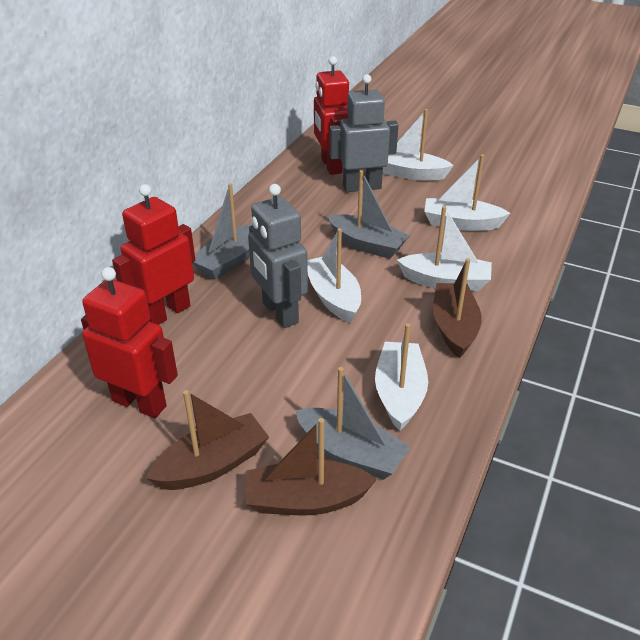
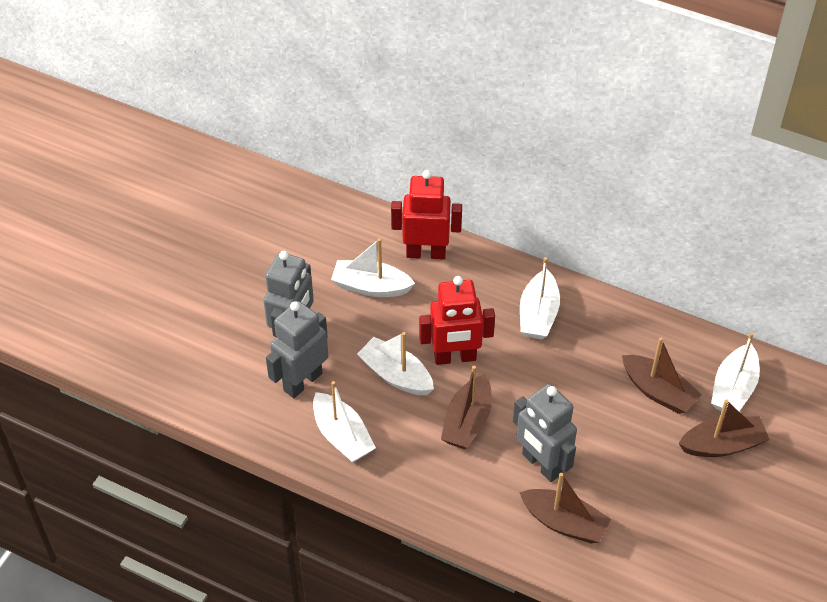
brown boat: [146,390,269,490] [246,418,377,516] [433,258,482,358] = 3 -> [441,366,492,449] [519,473,611,543] [622,337,702,414] [678,399,770,457] = 4
grey boat: [193,183,252,280] [295,367,410,480] [328,170,410,259] = 3 -> none = 0
grey robot: [248,184,308,328] [329,74,398,192] = 2 -> [263,251,314,337] [266,301,328,398] [513,384,577,482] = 3
red robot: [81,267,178,418] [112,184,195,325] [314,56,349,175] = 3 -> [391,170,462,259] [419,276,495,365] = 2

